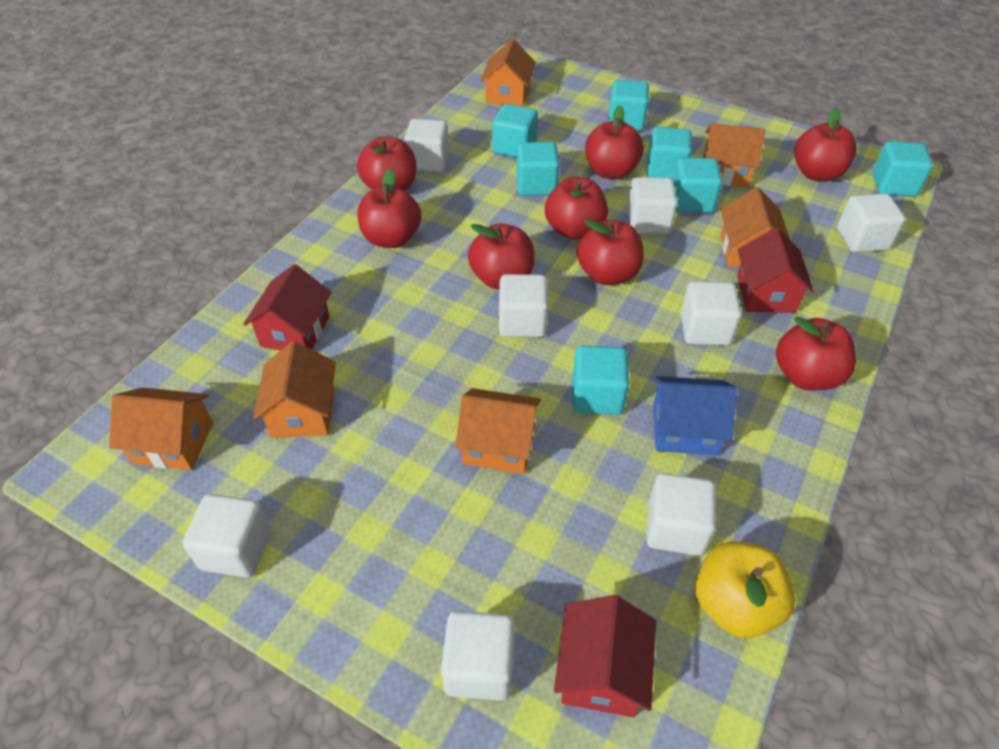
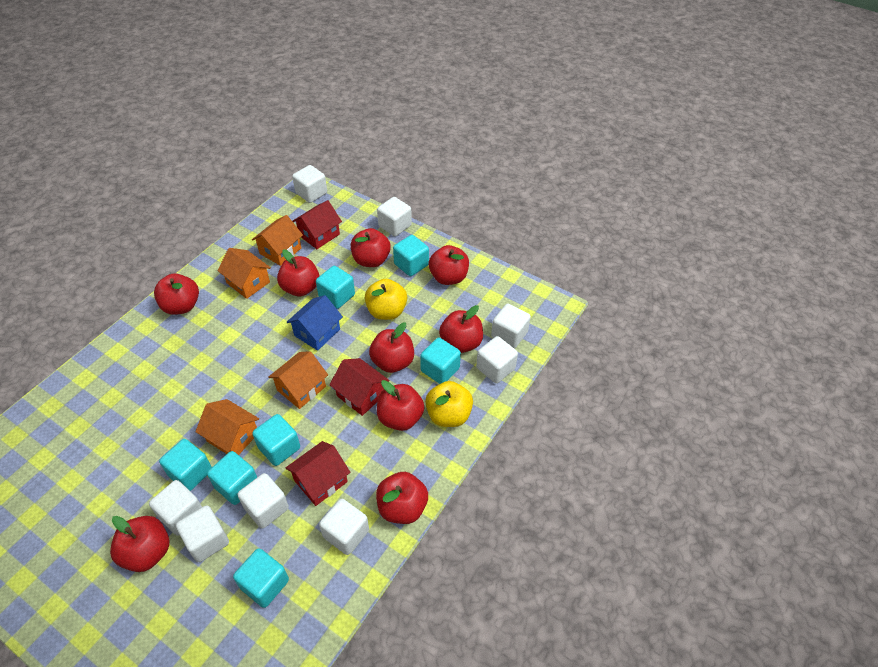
orange house: [109,388,213,470] [253,341,336,438] [455,388,541,474] [480,39,536,107] [703,123,765,187] [720,187,790,268] = 6 -> [195,399,259,455] [217,248,271,299] [252,215,303,266] [268,351,328,409] = 4
red apple: [357,136,416,191] [358,169,421,248] [468,224,534,289] [545,177,608,240] [577,219,644,285] [585,105,644,179] [776,317,856,391] [794,107,857,182] = 8 -> [110,516,169,572] [154,273,199,315] [277,249,319,296] [351,228,391,267] [369,322,414,373] [376,472,428,524] [377,380,424,431] [429,245,469,285] [439,305,483,353] = 9
yellow apple: [695,541,795,638] = 1 -> [365,279,407,320] [425,381,473,427] = 2

